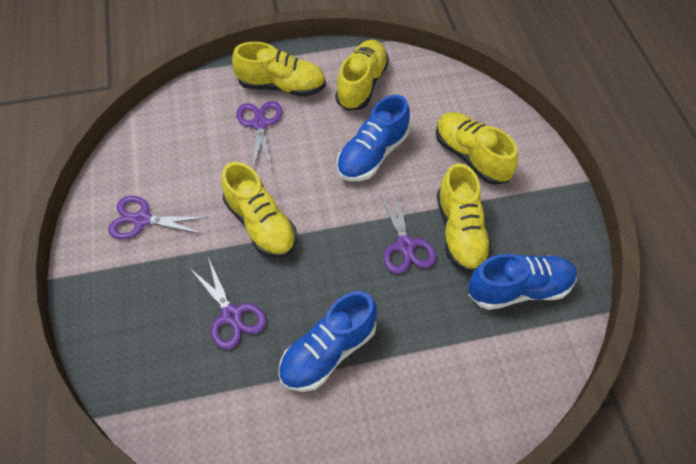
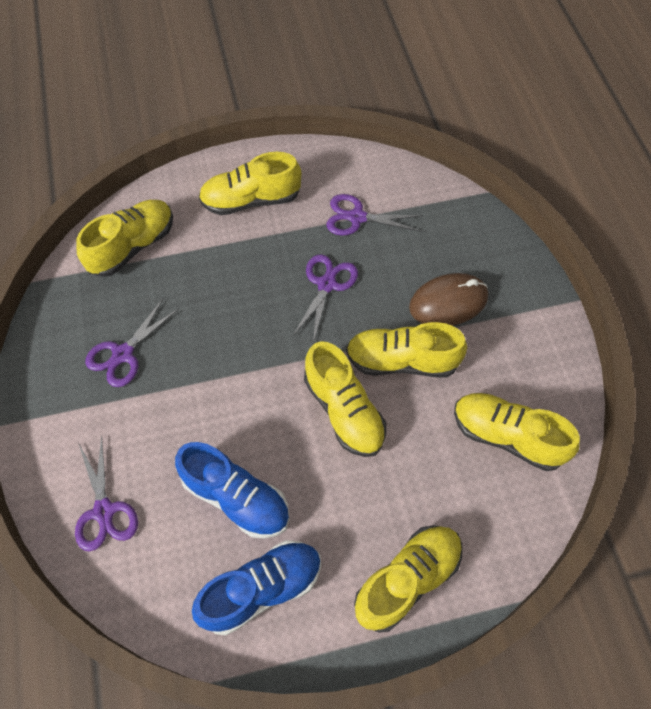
blue shoe: [278,291,377,392] [337,95,410,181] [468,254,577,310] = 3 -> [175,442,289,539] [192,540,321,635] = 2
brown mouse: none = 0 -> [409,273,488,326] = 1
yellow shoe: [221,162,297,258] [232,42,326,97] [335,40,389,111] [436,112,518,185] [437,163,492,273] = 5 -> [76,200,173,277] [199,152,301,215] [304,341,386,457] [346,322,467,377] [354,525,462,633] [454,393,580,471] = 6

